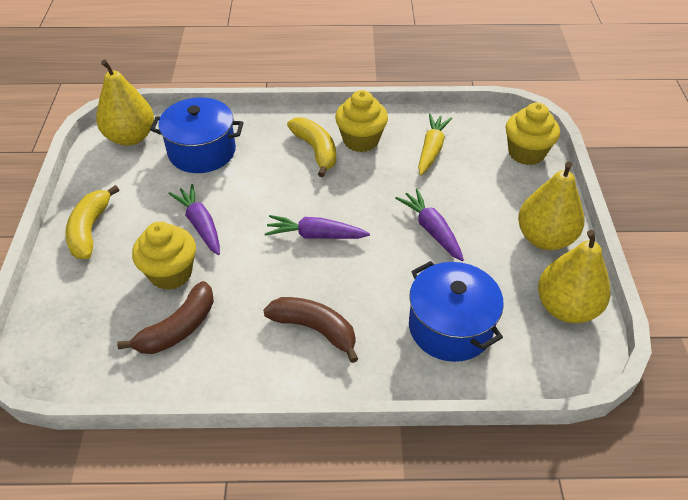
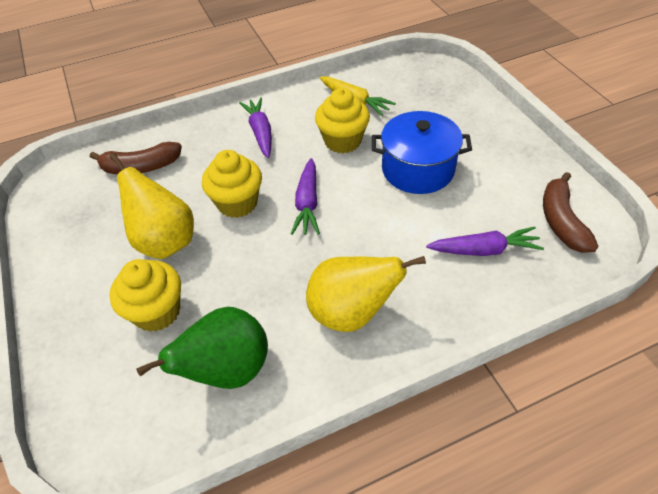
blue pot: [150,97,244,173] [409,261,504,362] = 2 -> [372,111,472,194] = 1
green pear: none = 0 -> [136,307,268,389] = 1
yellow banana: [65,185,119,259] [287,117,336,177] = 2 -> none = 0
yellow pear: [96,60,154,146] [518,161,584,250] [538,230,611,323] = 3 -> [110,153,194,259] [306,256,426,332] = 2

